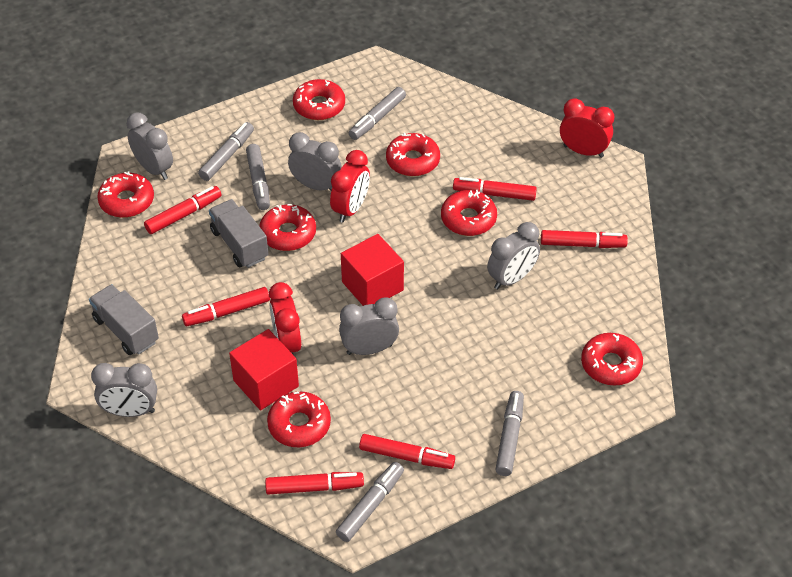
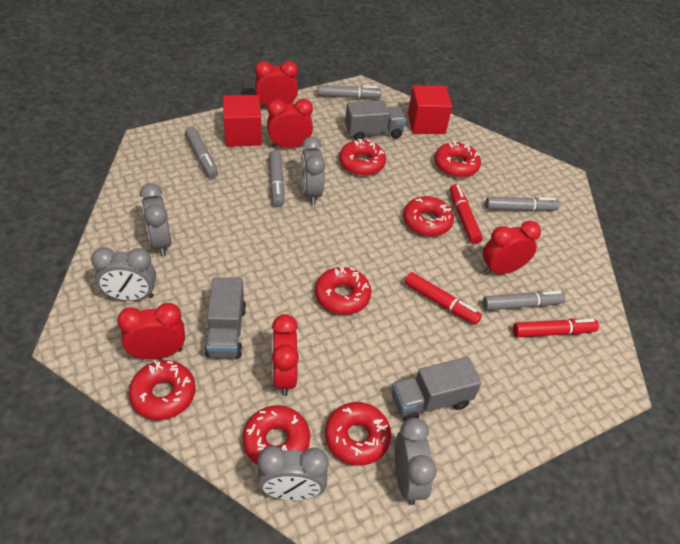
grey truck: [89,284,159,355] [209,199,268,268] = 2 -> [205,277,246,358] [345,100,406,140] [392,357,482,422] = 3
red clock: [269,282,301,355] [330,150,370,223] [560,98,615,158] = 3 -> [117,303,185,359] [255,61,298,108] [267,99,313,148] [272,314,299,396] [483,221,541,274] = 5
red marker: [144,186,222,234] [182,287,270,326] [265,472,364,495] [359,434,455,469] [453,177,537,201] [541,230,628,248] = 6 -> [404,272,482,325] [450,184,483,244] [513,319,599,337] = 3

